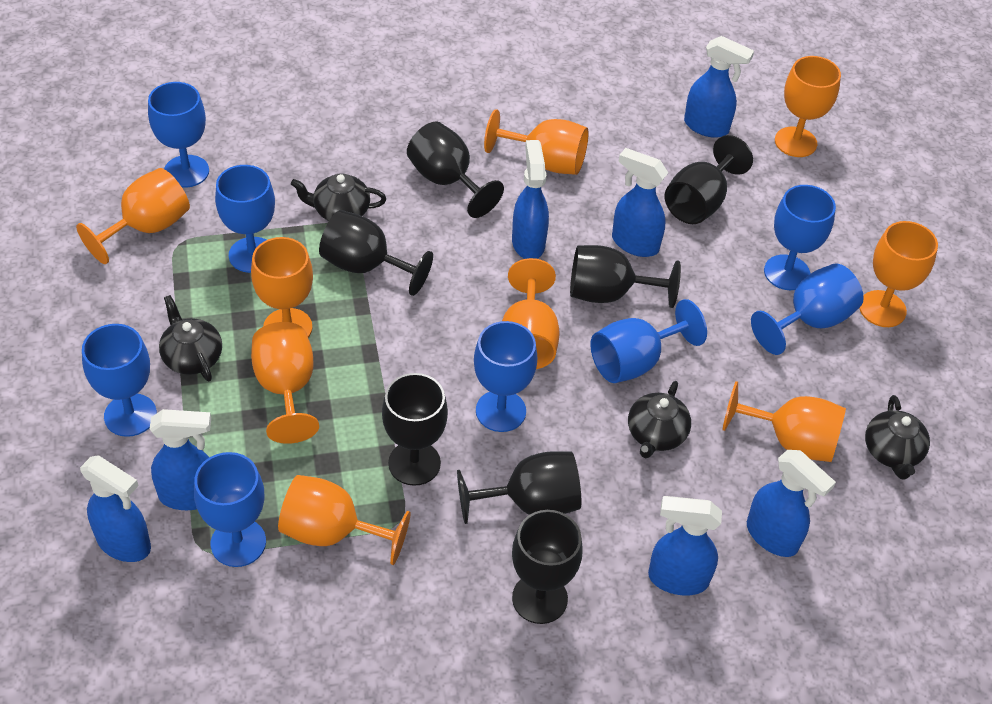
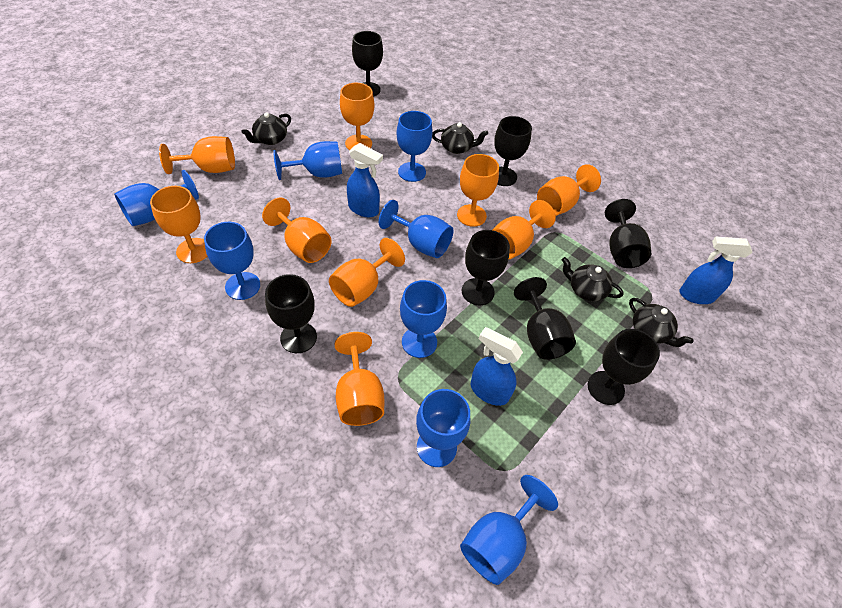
blue spray bottle: [80,455,151,562] [149,409,211,510] [512,140,549,259] [612,148,669,257] [648,496,722,596] [684,36,754,138] [747,450,836,557] = 7 -> [347,143,383,217] [471,327,523,406] [679,237,753,304] = 3

